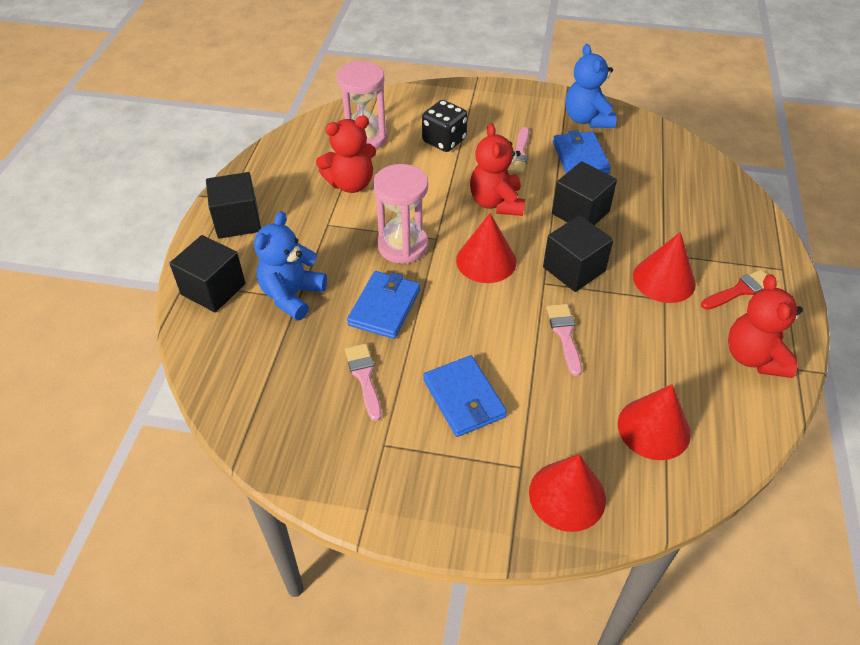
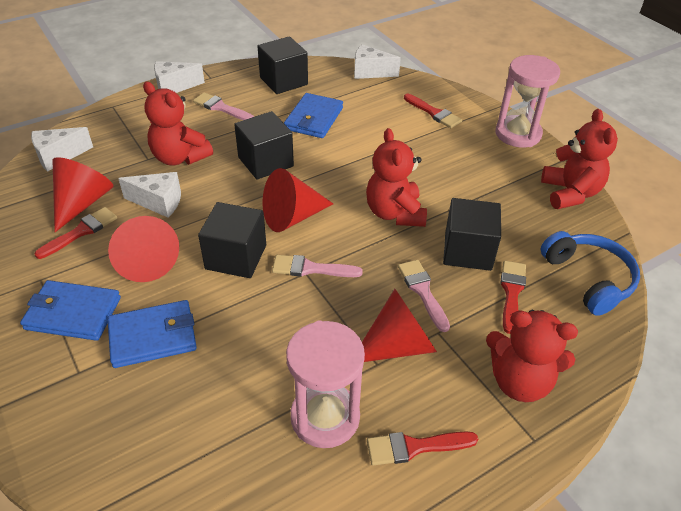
black dice: [422,100,468,152] = 1 -> none = 0
blue headphones: none = 0 -> [541,231,640,316] = 1
blue teddy bear: [254,211,327,321] [565,44,617,128] = 2 -> none = 0
red brush: [701,270,767,310] = 1 -> [34,207,117,259] [367,431,478,466] [404,94,462,128] [501,261,526,334] = 4
red teddy bear: [316,115,376,193] [470,123,525,216] [728,274,803,378] = 3 -> [143,82,213,166] [366,128,427,227] [486,310,578,402] [541,109,618,209] = 4
white cheese: none = 0 -> [31,127,93,172] [118,172,181,218] [154,61,205,93] [354,44,401,79] = 4

